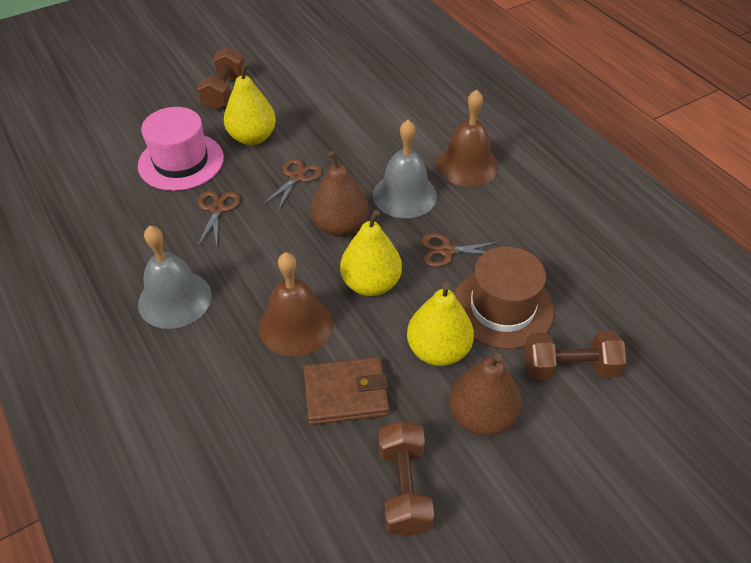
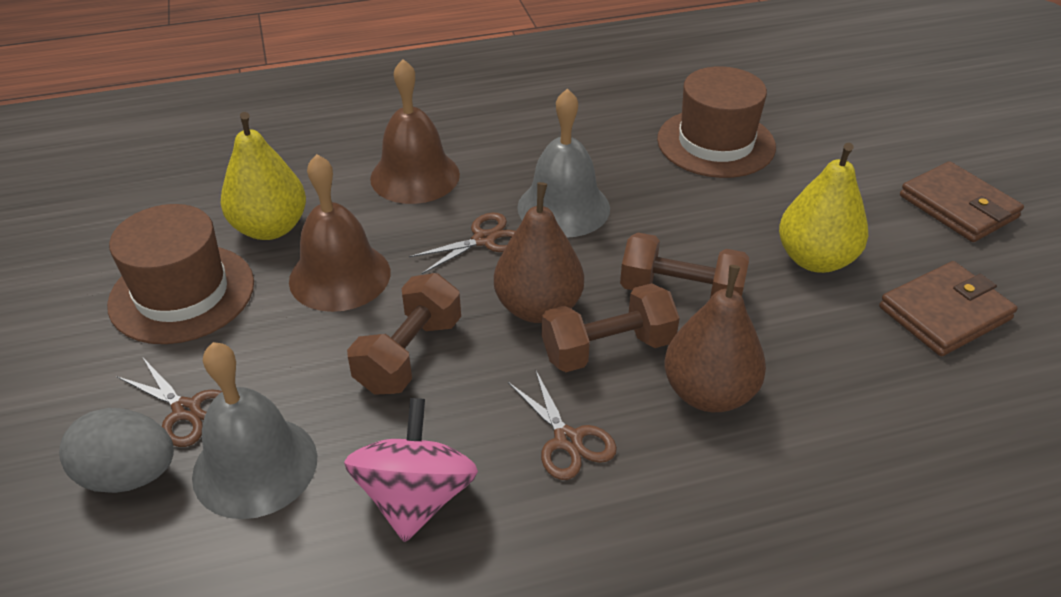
brown hat: [454,246,554,349] = 1 -> [107,204,254,344] [657,66,776,178] = 2
brown wallet: [303,357,389,425] = 1 -> [879,261,1018,356] [900,161,1024,242] = 2
grey egg: none = 0 -> [59,408,174,493] = 1
pink hat: [138,107,224,191] = 1 -> none = 0
pink spinning top: none = 0 -> [344,398,478,542] = 1
yellow pear: [224,63,276,145] [340,210,402,296] [407,283,474,366] = 3 -> [220,112,306,240] [779,143,868,273] = 2

